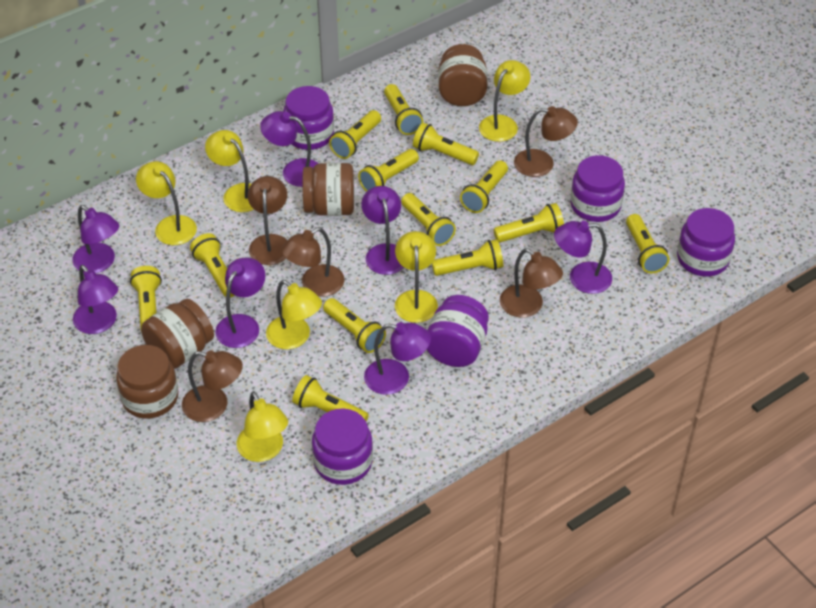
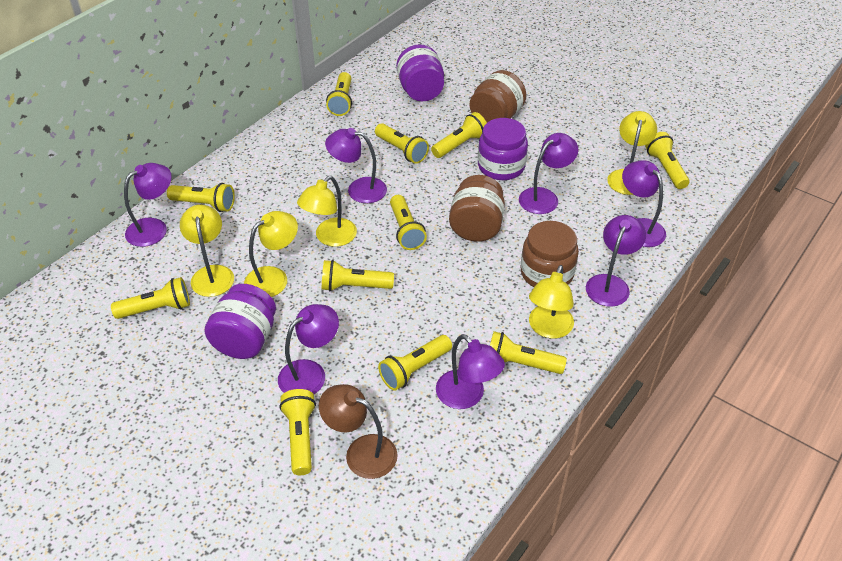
brown jar: [116,345,179,419] [141,299,214,369] [302,163,354,216] [438,44,488,106] = 4 -> [449,175,505,242] [469,70,526,122] [521,221,579,287] = 3
brown lamp: [182,350,243,422] [247,176,288,265] [281,227,344,297] [500,248,563,318] [514,106,578,177] = 5 -> [319,384,398,479] = 1
purple jar: [283,86,334,150] [312,409,373,485] [427,295,489,367] [570,155,625,222] [677,208,735,277] = 5 -> [205,284,276,359] [396,44,444,102] [478,118,528,180] = 3
yellow flashlight: [130,266,162,328] [190,233,235,298] [292,375,369,422] [323,298,386,353] [329,110,381,159] [358,149,419,192] [384,84,423,135] [401,193,456,246] [413,123,479,165] [432,239,503,276] [460,161,508,213] [493,203,564,243] [626,214,669,273] = 13 -> [111,277,190,319] [167,183,235,212] [279,389,316,475] [322,260,394,292] [326,72,352,116] [375,123,429,164] [378,335,452,391] [390,195,427,250] [431,112,487,158] [490,331,567,374] [645,132,689,189] = 11
yellow lamp: [136,161,197,245] [205,130,254,212] [237,392,288,462] [266,280,322,350] [395,231,438,323] [479,60,530,142] = 6 -> [180,205,234,297] [244,211,298,297] [297,176,357,247] [529,265,574,339] [607,111,657,195] = 5

